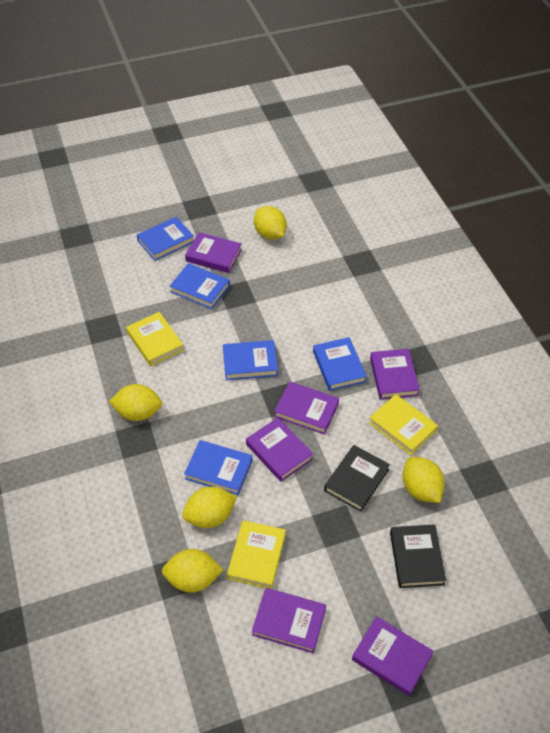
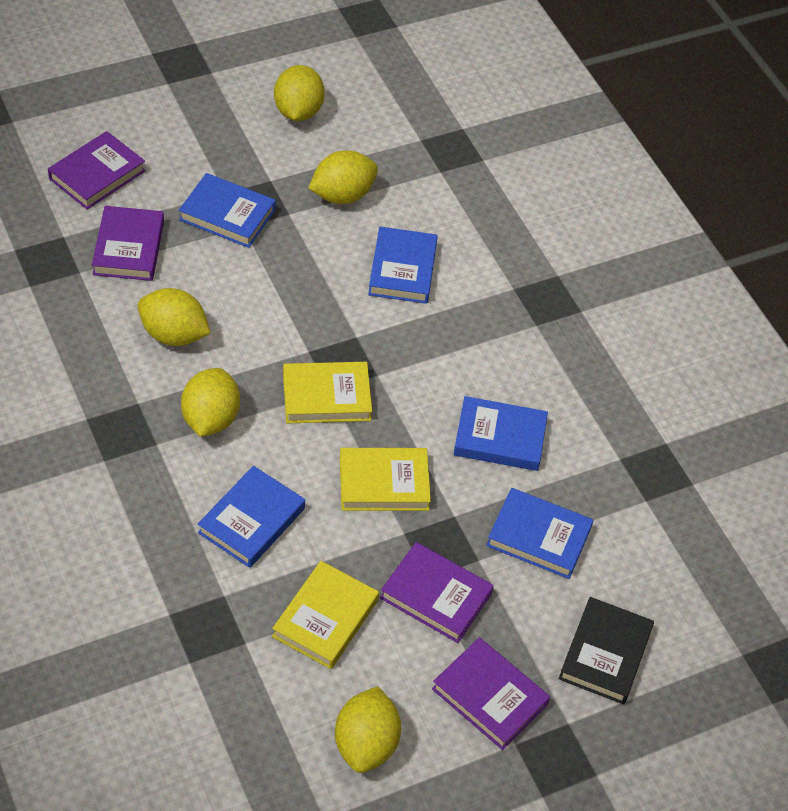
black book: [324,445,390,512] [390,524,446,588] = 2 -> [559,597,654,704] = 1
purple book: [185,232,242,273] [246,418,313,482] [252,588,326,653] [274,382,339,435] [352,616,434,696] [370,349,420,400] = 6 -> [48,131,146,210] [92,206,164,281] [380,542,494,643] [432,637,550,750] = 4

